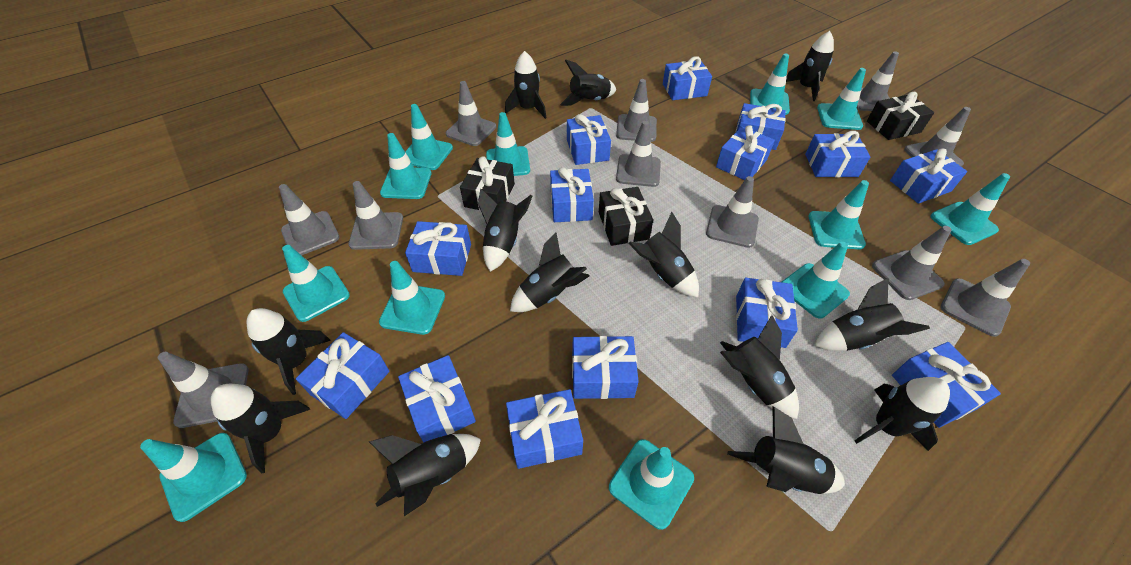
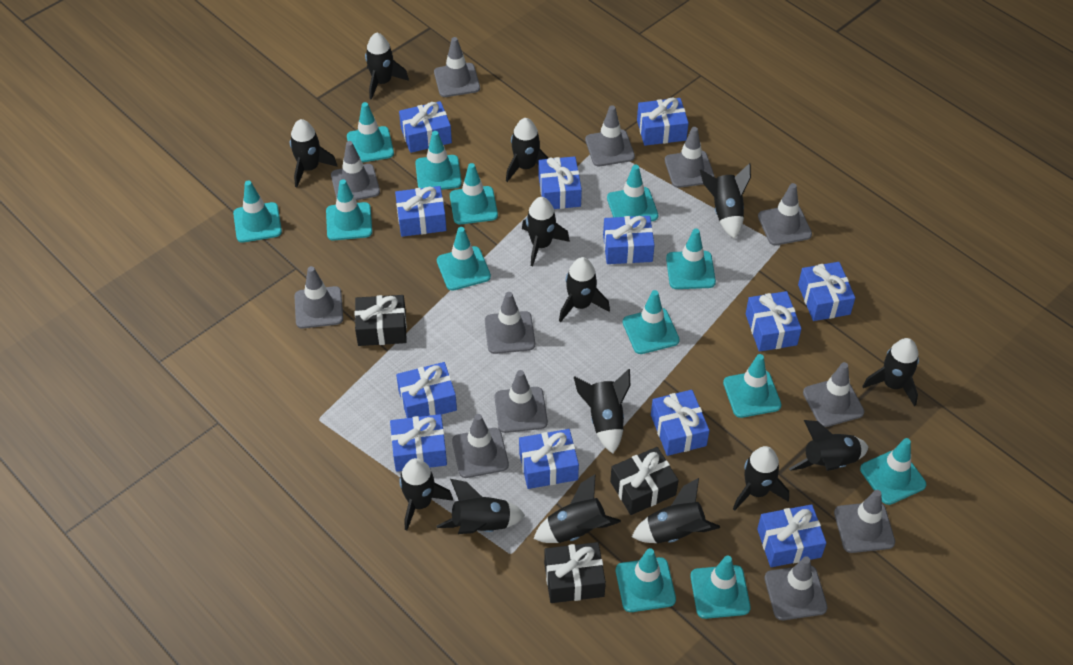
black rocket: [211,384,310,473] [246,308,331,395] [369,434,481,516] [478,188,532,272] [505,51,547,119] [510,232,589,312] [560,60,616,106] [628,212,699,297] [720,315,799,419] [727,406,845,494] [786,31,834,101] [814,278,930,351] [855,377,950,451] = 13 -> [290,119,337,187] [365,32,409,100] [399,458,453,530] [437,479,525,534] [506,118,548,182] [522,197,570,266] [534,474,621,543] [559,257,610,322] [574,369,630,454] [632,478,720,543] [700,163,751,239] [733,446,789,511] [789,420,868,471] [862,338,919,406] = 14
blue gift: [296,332,390,419] [398,355,476,442] [405,221,471,276] [506,389,583,469] [550,167,594,222] [567,114,611,165] [572,336,639,399] [663,56,712,100] [716,125,775,180] [735,103,786,150] [736,278,798,348] [805,131,871,177] [890,148,967,204] [892,342,1001,428] = 14 -> [390,414,447,472] [395,186,447,237] [396,362,457,418] [399,101,452,153] [519,429,579,489] [539,156,582,209] [603,216,655,264] [637,97,689,146] [651,390,710,456] [746,291,801,352] [757,504,826,567] [798,262,855,321] = 12
grey traffic cone: [158,352,249,428] [279,184,339,255] [349,181,403,250] [446,81,496,146] [616,79,657,142] [616,121,661,187] [706,176,759,248] [857,51,899,111] [872,226,951,300] [904,107,971,167] [941,259,1030,337] = 11 -> [294,266,343,328] [331,141,380,200] [434,37,480,97] [452,414,509,478] [485,292,535,354] [495,370,548,433] [585,105,635,166] [665,127,715,188] [758,183,812,245] [764,556,827,620] [803,362,864,427] [834,490,895,553] = 12
turquoise traffic cone: [140,433,247,522] [282,245,350,322] [379,261,445,335] [380,133,432,199] [405,104,453,170] [486,112,530,176] [609,439,694,530] [750,53,790,115] [782,242,850,318] [808,180,869,249] [817,68,866,130] [930,173,1010,245] = 12 -> [233,180,282,243] [326,179,372,240] [347,102,394,163] [415,131,462,190] [437,227,491,291] [450,163,498,224] [607,165,658,221] [616,548,676,612] [623,290,680,354] [666,229,716,289] [690,556,751,619] [723,354,781,418] [860,438,926,505] = 13

